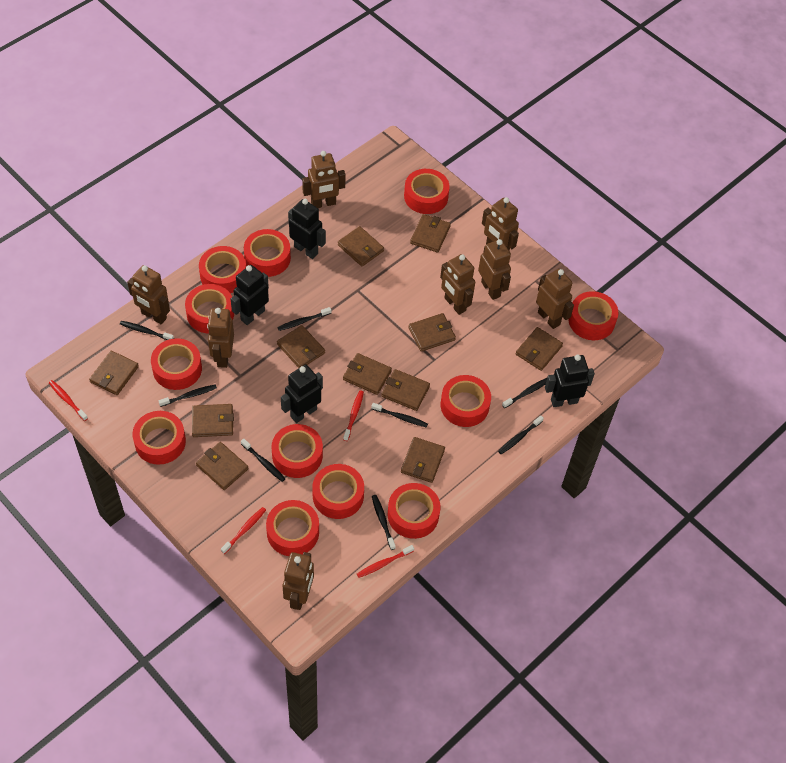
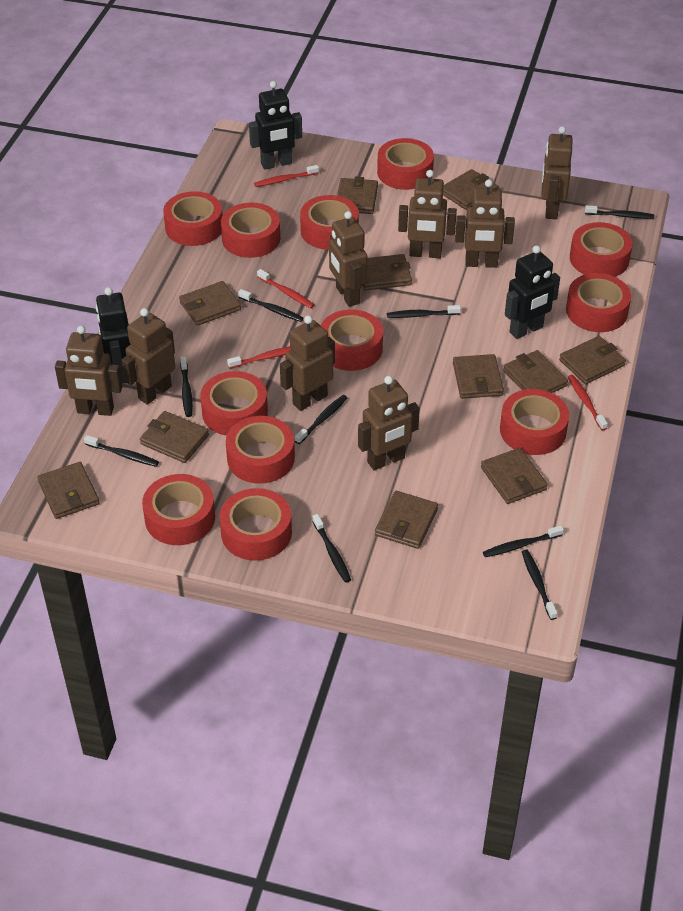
black robot: [231,265,269,325] [281,364,323,423] [288,199,326,259] [545,355,595,407] = 4 -> [96,287,131,383] [249,81,302,169] [505,245,560,339] = 3
black toothbrush: [120,321,174,340] [159,385,217,407] [241,438,285,482] [277,307,331,331] [371,403,428,428] [372,495,396,550] [498,415,544,454] [502,378,547,408] = 8 -> [84,435,159,467] [180,356,193,417] [238,289,304,322] [295,395,347,444] [313,514,351,583] [387,305,461,318] [483,525,564,557] [522,549,557,620] [585,205,654,219] = 9

